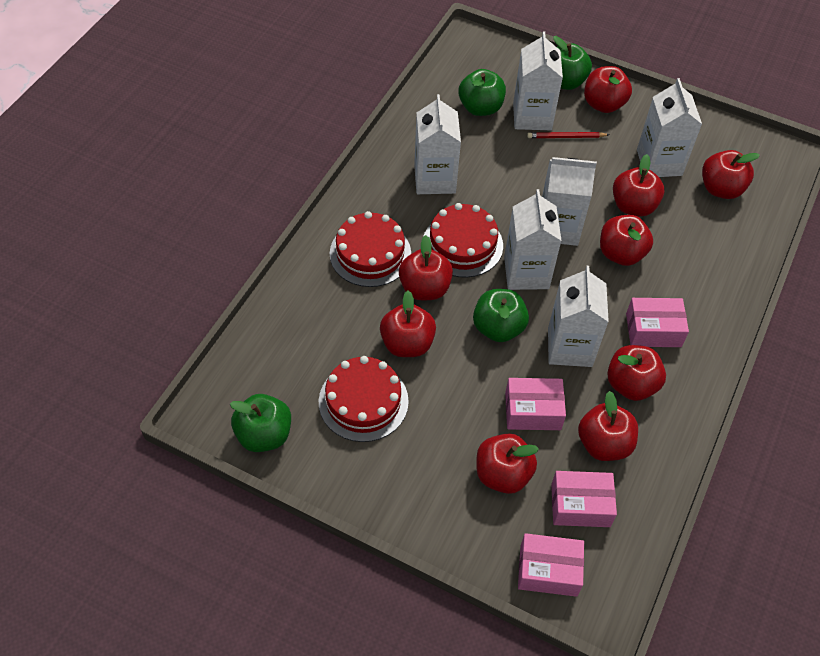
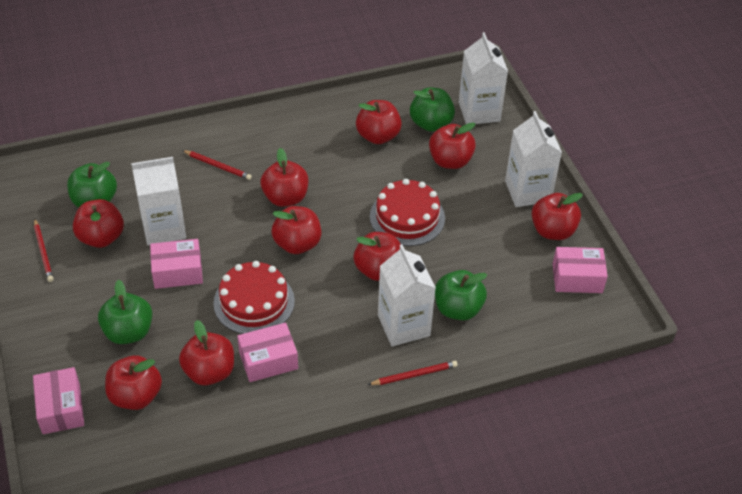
red cake: [319,356,409,442] [330,211,411,287] [423,203,503,278] = 3 -> [213,261,295,334] [370,179,445,246] = 2
red pencil: [527,132,609,138] = 1 -> [34,219,54,282] [182,150,252,180] [368,361,458,385] = 3
white carton: [414,94,461,194] [504,189,562,290] [513,31,563,130] [542,157,597,246] [548,266,609,367] [637,78,702,177] = 6 -> [131,157,186,245] [378,244,436,346] [459,32,508,124] [505,111,562,207] = 4

